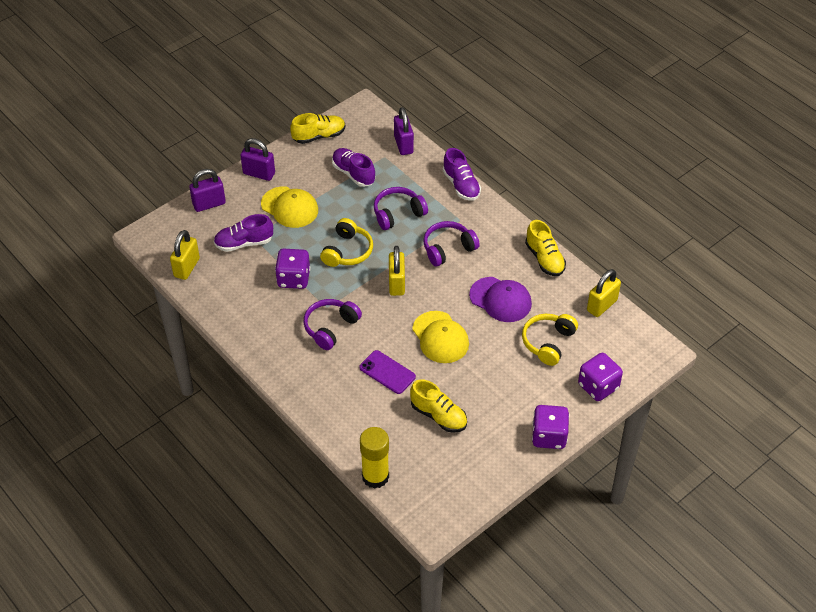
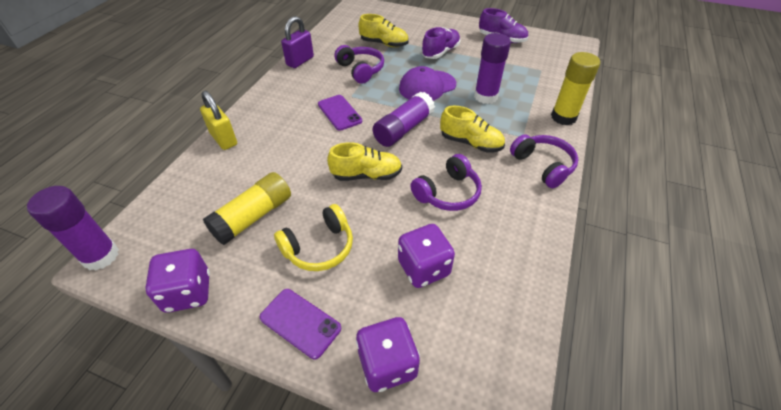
purple glue stick: none = 0 -> [27,186,119,270] [372,92,435,147] [474,33,511,104] = 3
purple padlock: [189,169,226,212] [240,138,275,181] [394,107,414,155] = 3 -> [281,16,314,68] = 1
purple phone: [359,350,416,394] = 1 -> [260,289,341,359] [318,95,362,131] = 2
purple shoe: [214,214,273,252] [332,148,375,187] [443,148,481,201] = 3 -> [422,27,461,59] [479,8,528,43] = 2
yellow cap: [261,187,318,228] [412,311,469,363] = 2 -> none = 0
yellow glue stick: [360,427,389,489] = 1 -> [203,172,291,245] [551,52,600,125] = 2
yellow headphones: [320,218,373,267] [522,314,578,366] = 2 -> [274,204,353,271] = 1
yellow padlock: [170,230,200,280] [389,246,405,296] [587,269,621,317] = 3 -> [200,91,237,150] = 1

